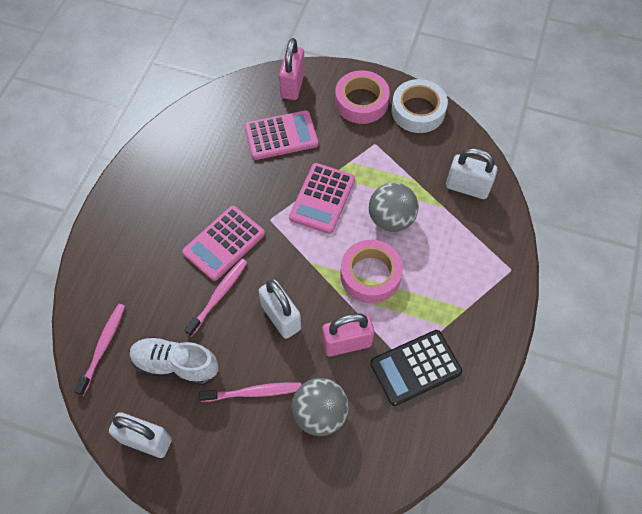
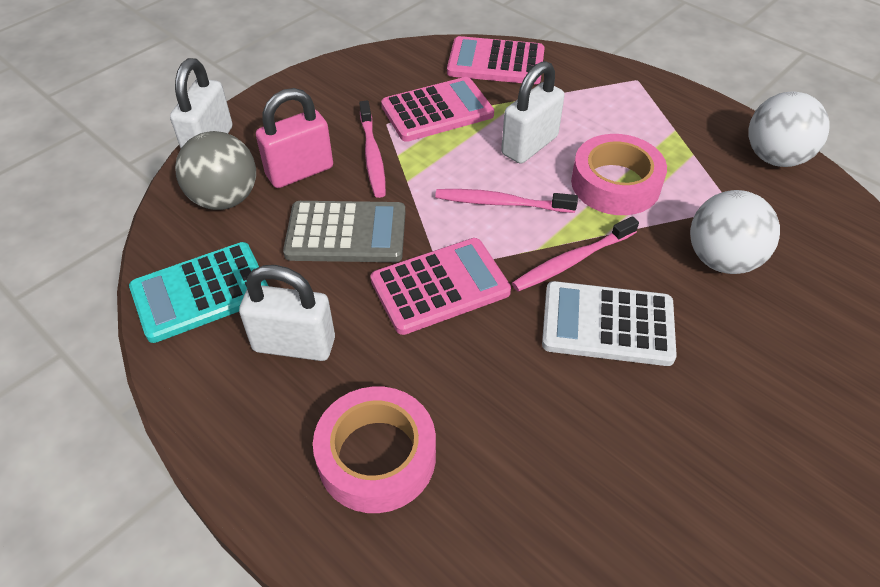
black calculator: [370,330,462,406] = 1 -> none = 0
grey ball: [292,378,349,436] [369,182,419,232] = 2 -> [175,131,256,210] = 1
grey calculator: none = 0 -> [283,201,405,262] = 1
pink padlock: [279,38,305,100] [322,313,374,357] = 2 -> [256,88,333,188] = 1
turquoise calculator: none = 0 -> [129,242,268,343] = 1
white ball: none = 0 -> [690,190,780,274] [748,92,830,167] = 2
white calculator: none = 0 -> [542,281,677,366] = 1
white shoe: [130,337,218,385] = 1 -> none = 0
white tape: [392,79,448,133] = 1 -> none = 0

